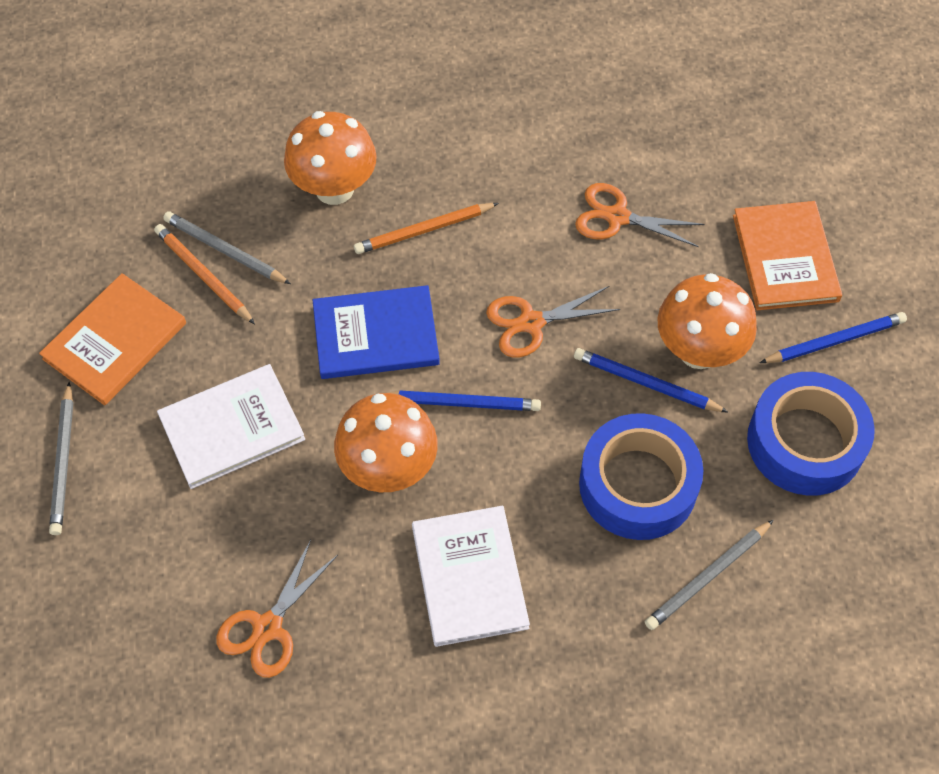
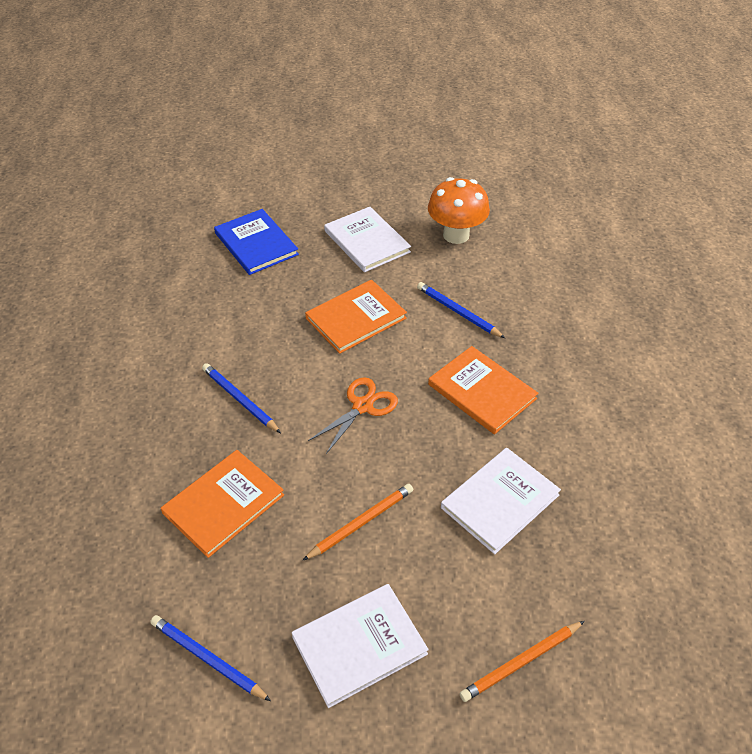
blue tape: [579,413,704,540] [747,372,875,496] = 2 -> none = 0
grey pencil: [49,382,73,535] [163,211,291,284] [645,520,774,630] = 3 -> none = 0
orange book: [39,273,186,405] [733,201,842,310] = 2 -> [161,450,284,558] [305,280,407,354] [428,346,538,435] = 3
orange mushroom: [284,111,377,205] [334,393,438,492] [657,273,757,369] = 3 -> [428,177,490,244] = 1
orange scissors: [216,540,338,678] [486,286,620,358] [575,183,705,247] = 3 -> [308,377,398,454] = 1
white book: [157,364,305,489] [412,506,530,647] = 2 -> [292,584,429,708] [324,207,411,272] [441,448,561,554] = 3

